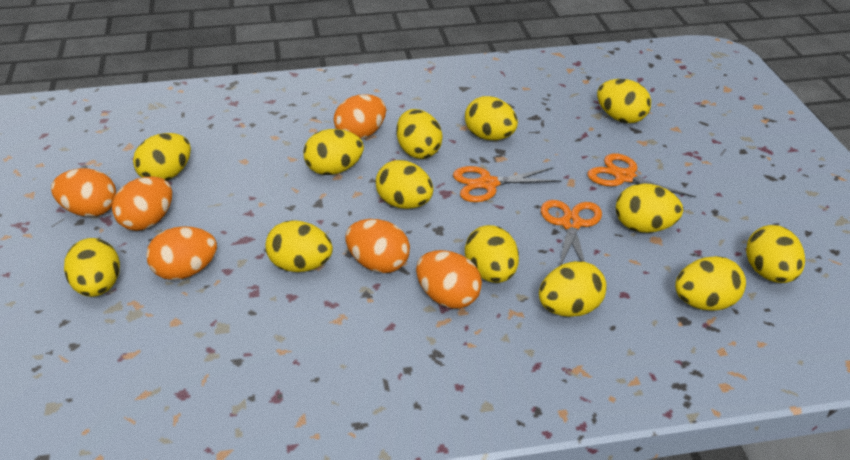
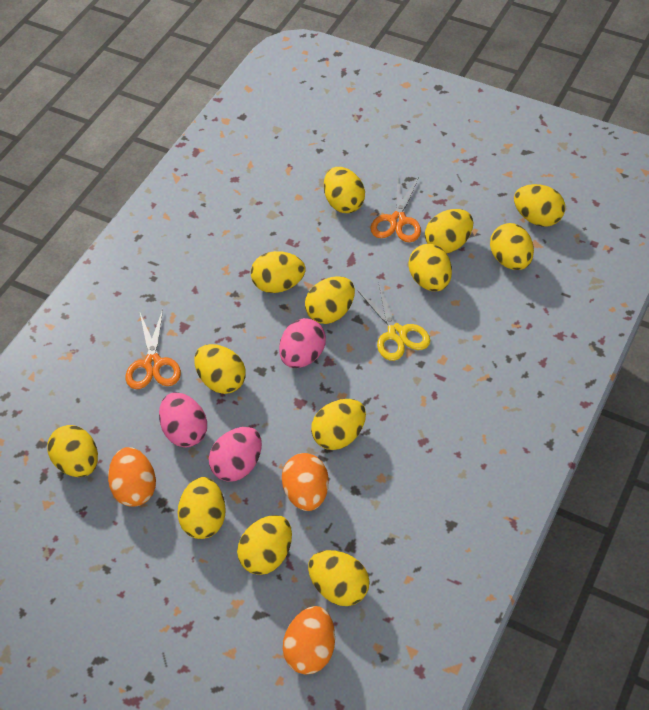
orange egg: [51,168,116,217] [112,176,172,231] [146,226,217,280] [333,94,386,140] [345,219,410,273] [416,250,482,309] = 6 -> [108,447,156,507] [282,453,329,511] [283,606,335,674] = 3
orange scissors: [453,166,561,202] [541,200,602,266] [587,154,696,209] = 3 -> [125,309,181,389] [370,177,421,242] = 2
pink egg: none = 0 -> [159,392,207,447] [209,427,262,482] [279,318,326,368] = 3
yellow scissors: none = 0 -> [357,282,430,361] = 1

